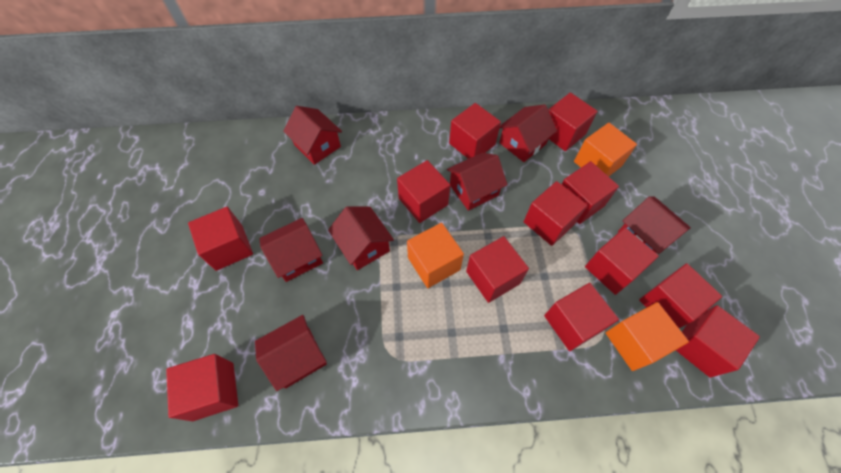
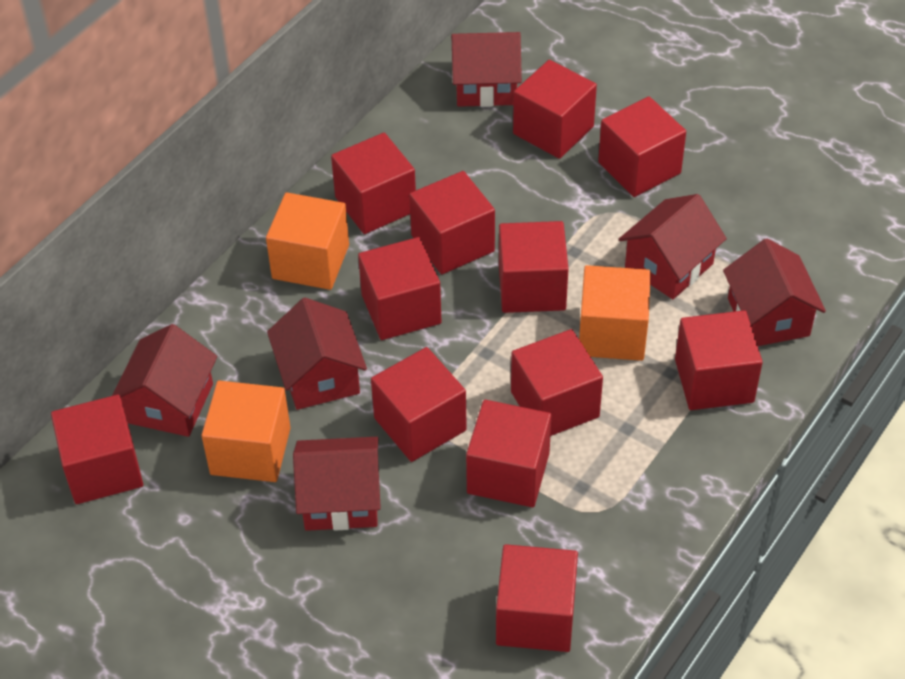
red house: [255,315,327,391] [259,218,323,282] [283,106,342,165] [328,206,394,270] [447,153,508,211] [499,104,557,162] [618,196,691,254] = 7 -> [112,324,217,437] [267,298,367,410] [293,437,381,531] [451,32,522,107] [619,194,727,299] [723,238,826,346] = 6

